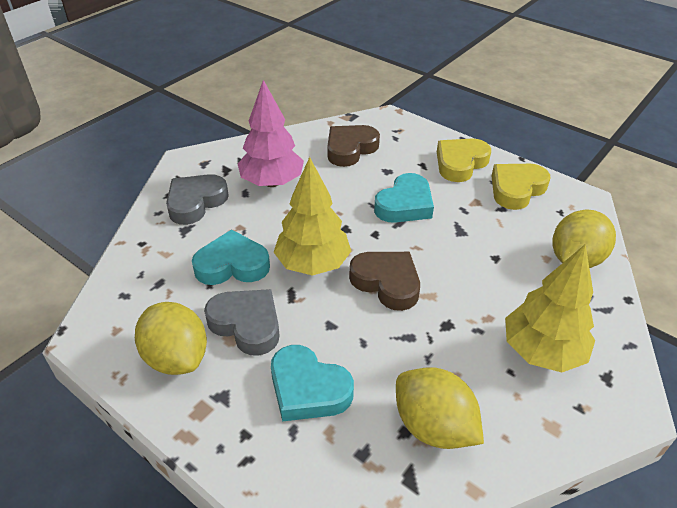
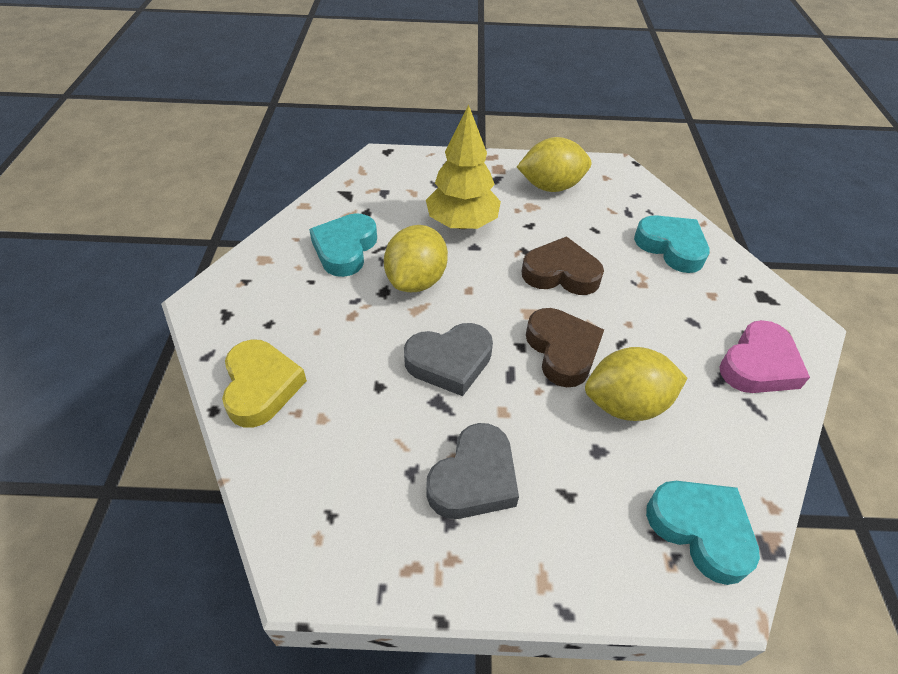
pink heart: none = 0 -> [719,320,810,393] = 1
pink tree: [238,80,304,187] = 1 -> none = 0
yellow heart: [437,139,491,182] [491,164,550,210] = 2 -> [222,339,307,428] = 1
yellow tree: [274,157,351,276] [505,244,595,372] = 2 -> [426,105,501,229] = 1

